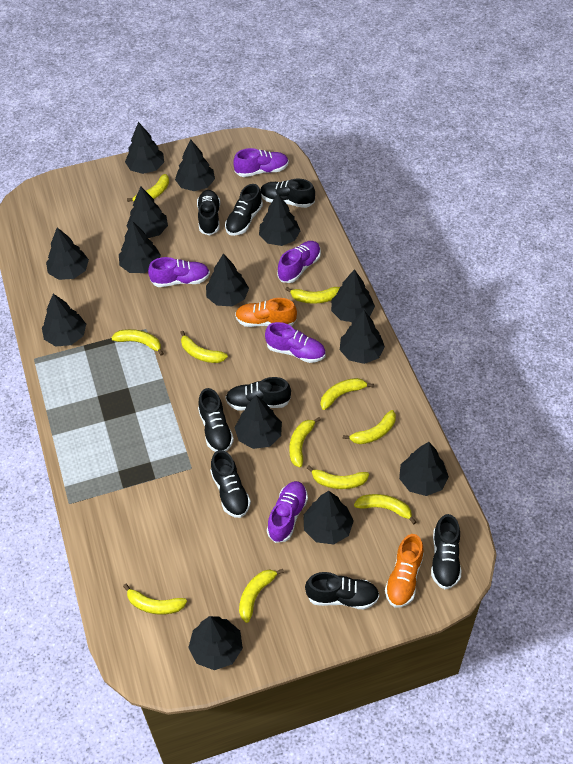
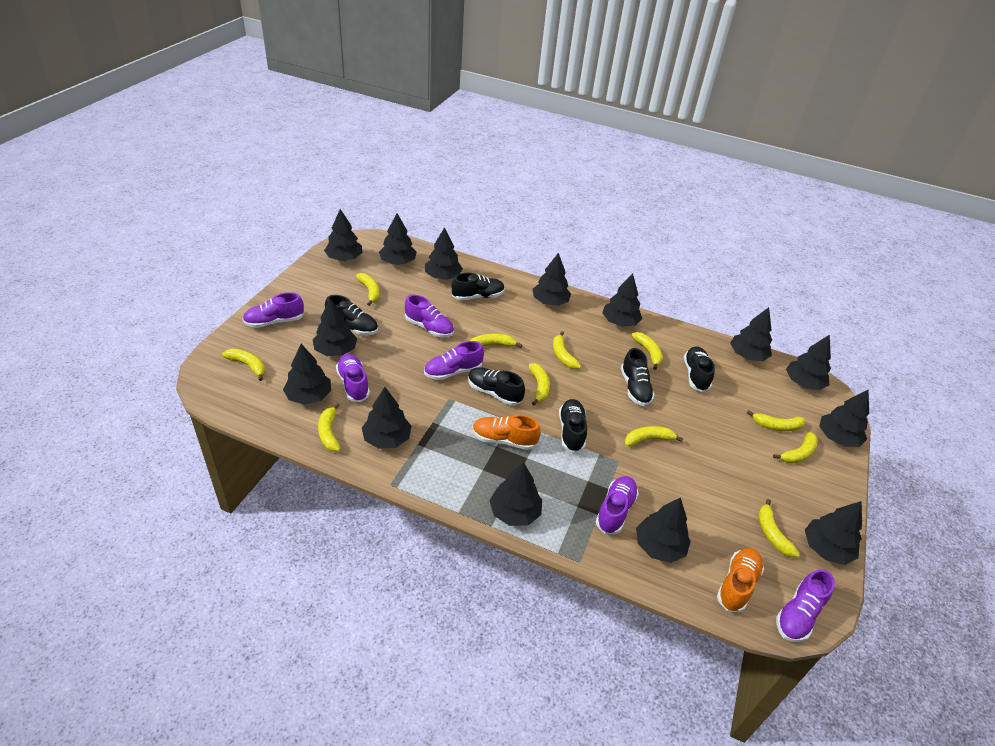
black shoe: [197,190,220,236] [198,388,234,452] [210,450,251,518] [225,184,263,236] [226,377,291,410] [260,178,315,208] [305,572,380,609] [431,514,461,589] = 8 -> [325,295,378,335] [452,273,505,301] [468,367,525,406] [559,399,587,453] [621,348,655,406] [684,346,715,392] = 6
purple shoe: [148,257,210,287] [234,148,289,177] [265,322,325,363] [267,481,308,543] [277,241,321,283] = 5 -> [243,292,304,328] [336,354,370,402] [405,295,454,337] [424,341,484,380] [596,476,638,534] [776,569,835,642] = 6

